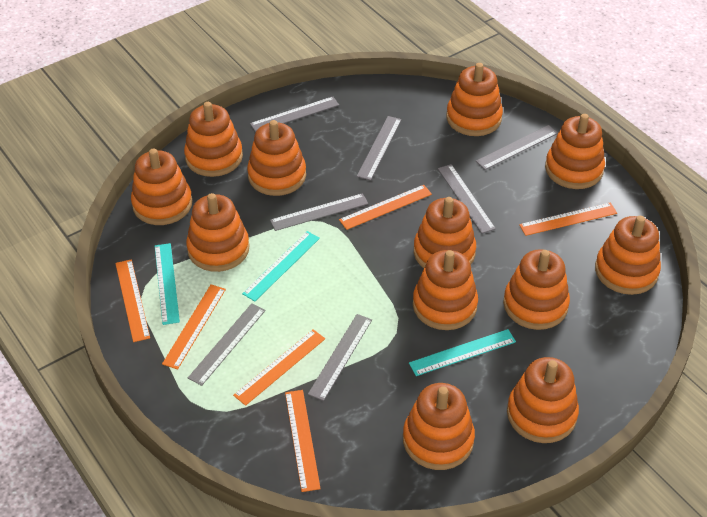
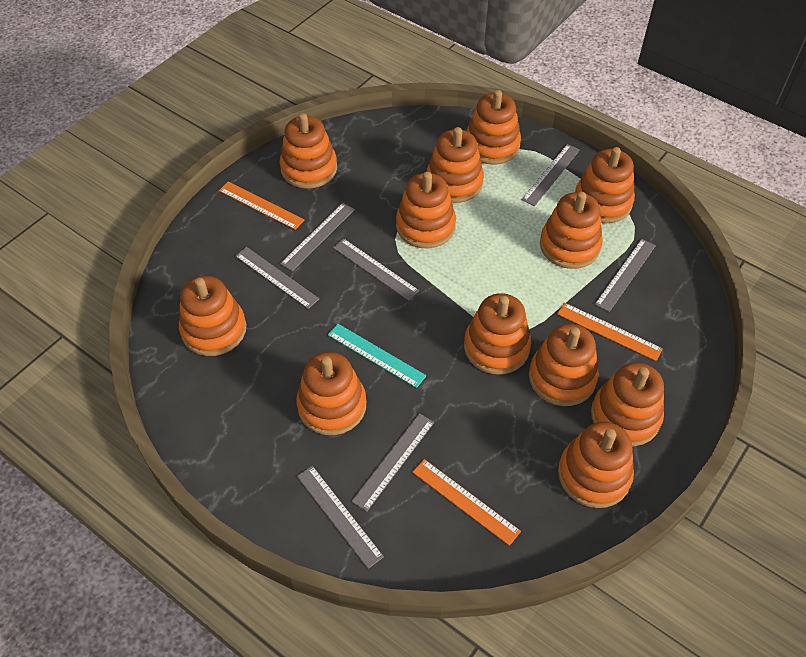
orange ruler: [115,259,150,342] [162,285,226,369] [233,329,325,406] [285,390,321,492] [339,185,432,230] [519,203,617,236] = 6 -> [219,182,304,230] [412,459,521,546] [557,302,663,361] = 3
turquoise ruler: [155,243,180,325] [242,231,320,301] [409,329,516,376] = 3 -> [328,324,426,388] = 1

